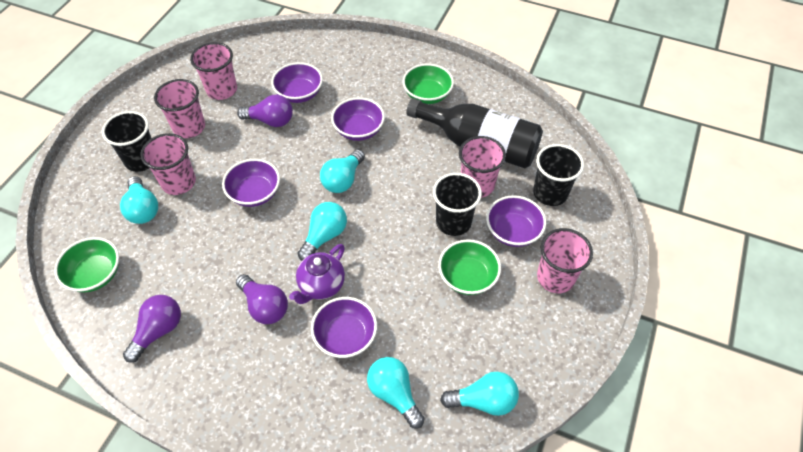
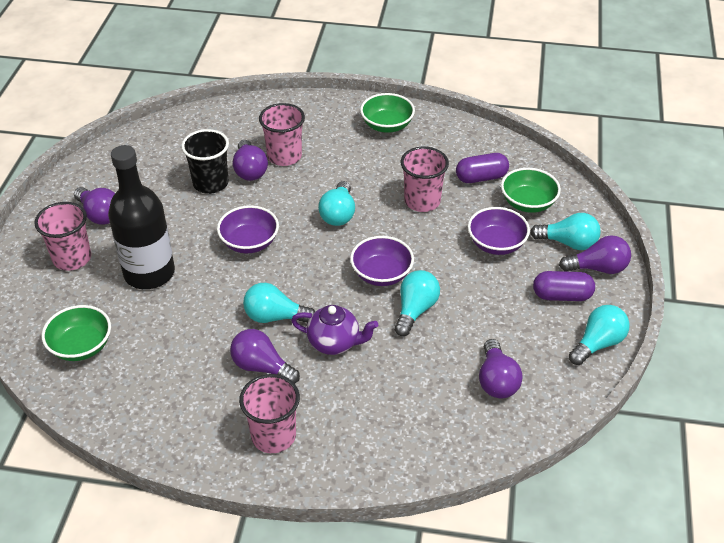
black cup: [102,111,151,172] [433,173,482,236] [533,144,584,206] = 3 -> [181,129,229,194] = 1
pink cup: [140,133,196,195] [154,79,205,138] [190,42,237,100] [459,136,506,198] [537,228,593,293] = 5 -> [34,202,91,271] [239,374,300,453] [259,103,305,166] [401,147,449,212] = 4
purple bowl: [222,159,280,207] [271,62,323,103] [311,297,377,358] [331,97,385,141] [486,195,546,247] = 5 -> [217,205,279,253] [350,236,414,286] [468,207,530,255] = 3
purple capsule: none = 0 -> [456,153,509,183] [533,271,595,301] = 2
purple light bulb: [123,295,181,363] [236,274,288,324] [237,95,293,127] = 3 -> [74,187,115,224] [230,329,300,384] [233,140,268,181] [479,339,523,398] [559,235,631,274] = 5

